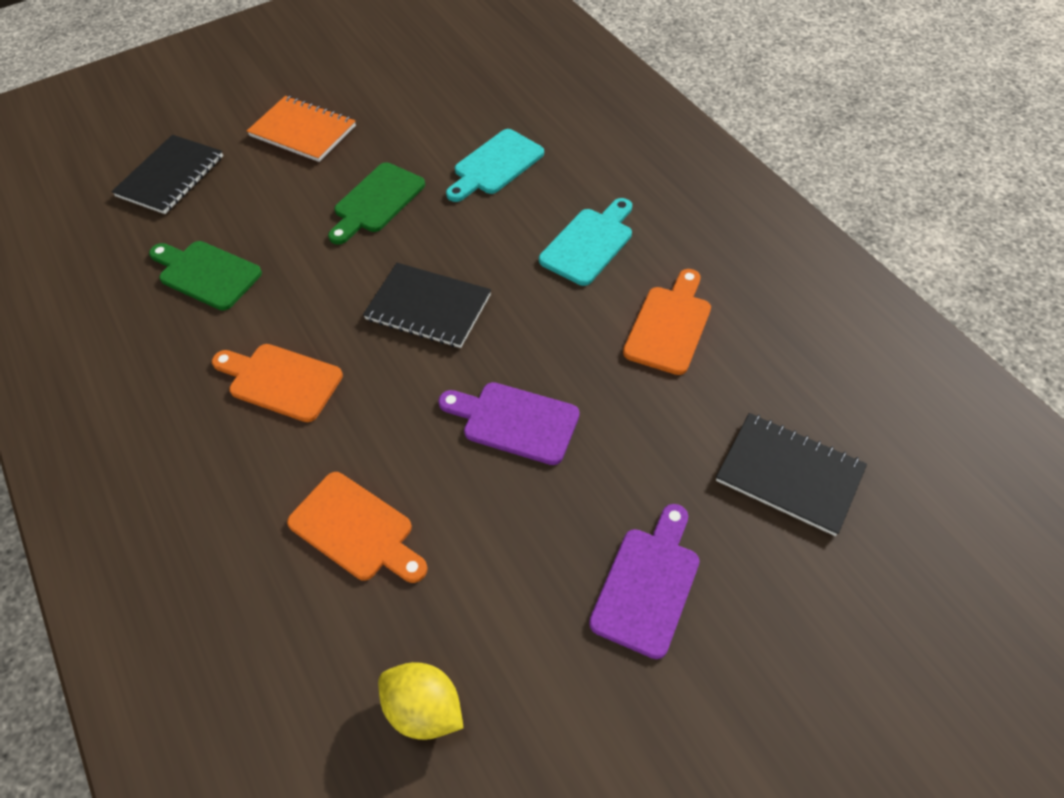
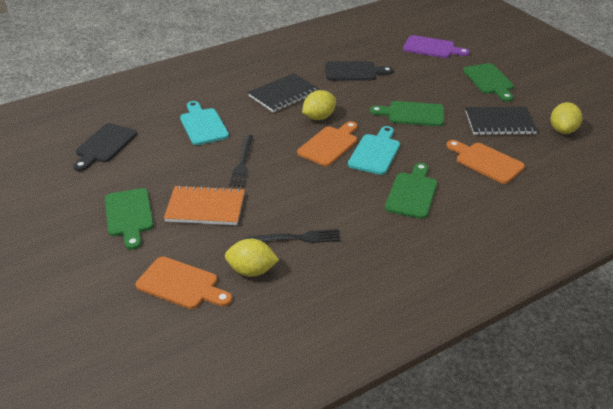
black cutting board: none = 0 -> [73,123,137,171] [325,61,393,81] = 2
black fork: none = 0 -> [229,135,253,187] [245,229,341,243] = 2
black notebook: [111,135,223,214] [363,263,491,348] [716,413,867,536] = 3 -> [248,73,319,112] [466,107,538,135] = 2
green cutting board: [149,241,262,311] [328,162,425,245] = 2 -> [105,188,154,250] [370,101,444,126] [385,163,437,219] [463,63,514,102] = 4
purple cutting board: [438,382,580,465] [589,504,700,659] = 2 -> [403,35,470,58] = 1
yellow lemon: [378,662,464,740] = 1 -> [225,239,279,277] [302,90,336,120] [551,102,582,134] = 3

